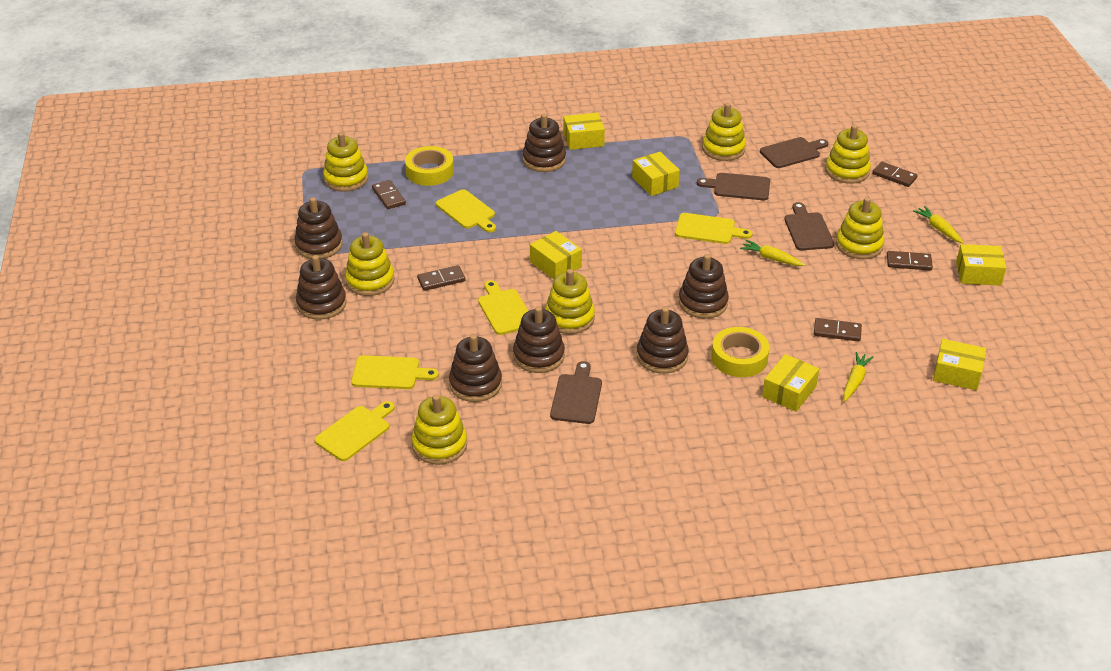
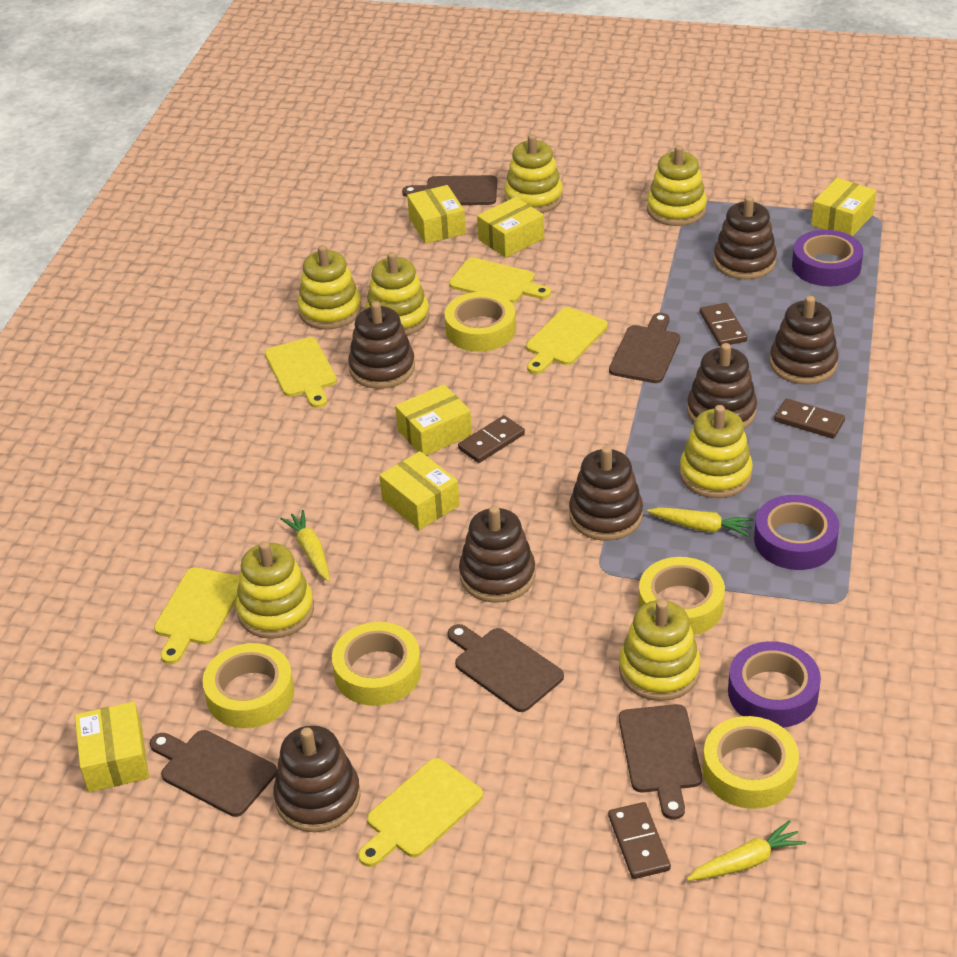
brown cutting board: [550,361,602,424] [697,173,770,200] [760,137,828,168] [784,202,834,251] = 4 -> [150,730,277,817] [402,175,497,205] [448,624,564,712] [609,313,680,383] [619,704,702,820] = 5
brown domino: [372,180,406,209] [417,265,465,291] [814,318,862,342] [872,162,918,187] [887,251,933,270] = 5 -> [458,415,525,463] [608,802,671,879] [700,303,747,346] [774,399,845,439] = 4
purple tape: none = 0 -> [728,641,821,728] [754,495,839,570] [792,230,863,286] = 3
yellow tape: [405,146,454,186] [711,327,769,377] = 2 -> [202,643,294,728] [332,622,421,706] [445,292,516,352] [639,557,725,636] [703,716,799,809] = 5

